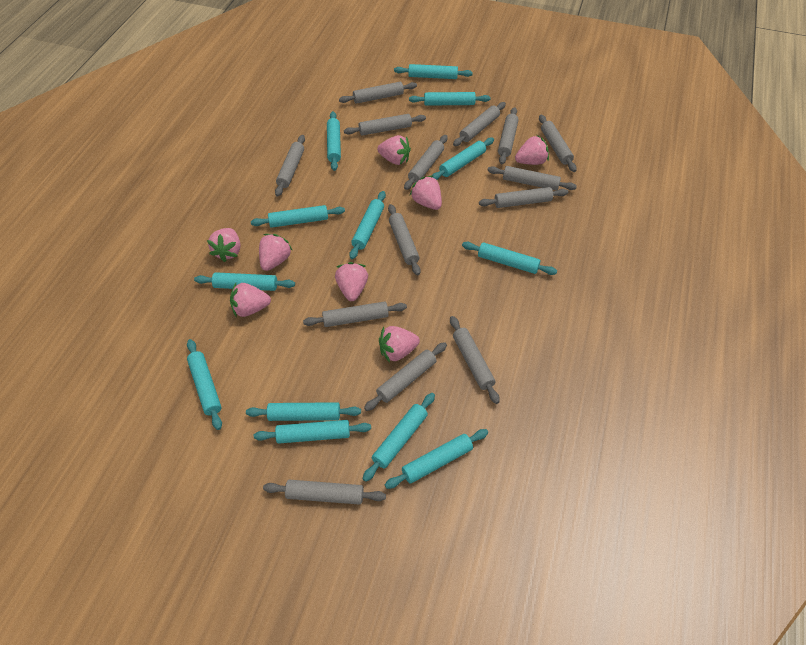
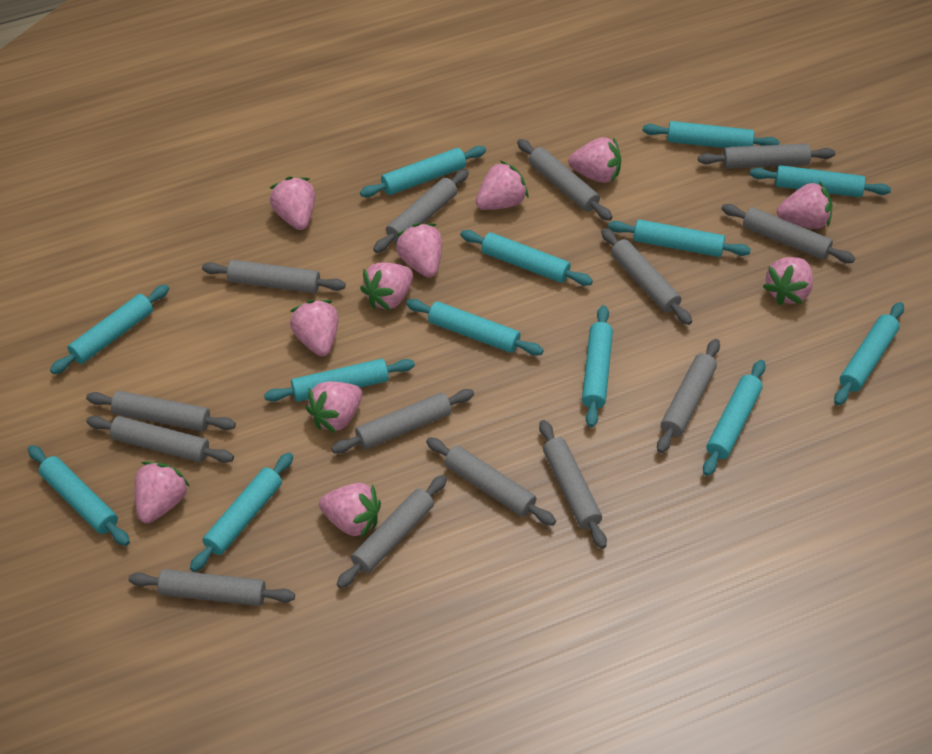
pink strawberry: [207,228,240,262] [230,283,271,317] [259,234,292,271] [335,262,368,301] [377,135,411,165] [379,326,420,362] [410,176,442,210] [515,135,549,165] = 8 -> [134,462,190,523] [270,177,315,230] [290,300,338,356] [306,382,362,433] [319,483,381,538] [360,262,413,311] [395,223,442,277] [476,161,528,210] [568,137,621,183] [763,257,813,305] [777,181,832,229] = 11

